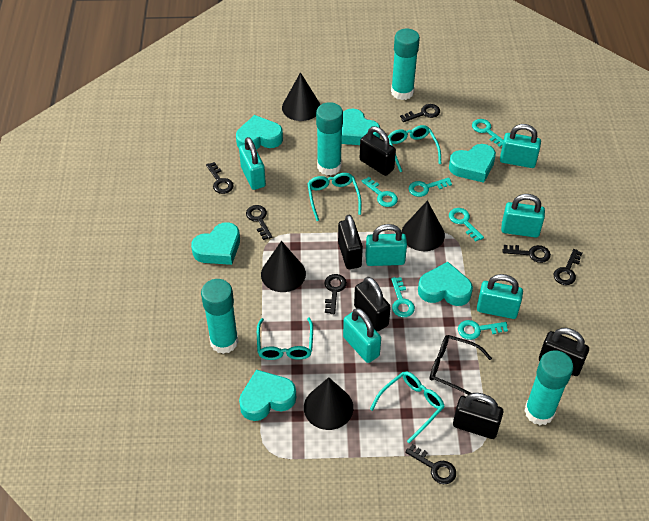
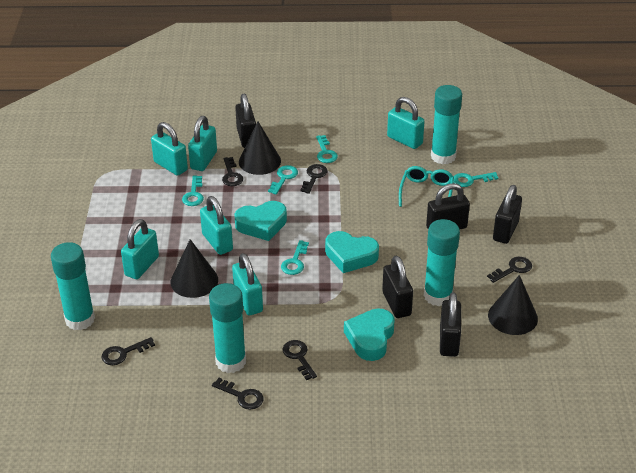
black cone: [261,241,306,292] [282,72,320,121] [304,377,353,430] [401,200,445,251] = 4 -> [171,239,218,298] [239,122,281,175] [488,275,538,335] = 3
black glasses: [430,335,492,395] = 1 -> none = 0
black key: [206,162,234,194] [246,205,272,240] [324,274,347,314] [400,104,440,122] [405,444,456,484] [503,245,551,263] [554,249,582,285] = 7 -> [101,337,155,365] [212,378,264,410] [222,157,243,186] [282,340,317,380] [300,164,328,194] [487,257,532,283] = 6
turquoise glasses: [257,318,313,360] [307,173,362,221] [370,371,445,443] [388,125,441,172] = 4 -> [399,166,454,207] = 1
turquoise heart: [191,222,240,265] [236,115,283,150] [239,369,296,421] [341,108,380,145] [418,262,473,306] [449,144,496,183] = 6 -> [234,201,287,241] [325,231,379,273] [344,308,395,361] = 3
turquoise key: [362,177,398,207] [391,277,415,317] [409,178,452,197] [449,208,484,242] [458,320,508,340] [472,119,504,147] = 6 -> [182,175,204,206] [268,165,298,195] [281,240,309,275] [316,135,338,163] [454,172,498,187] = 5

